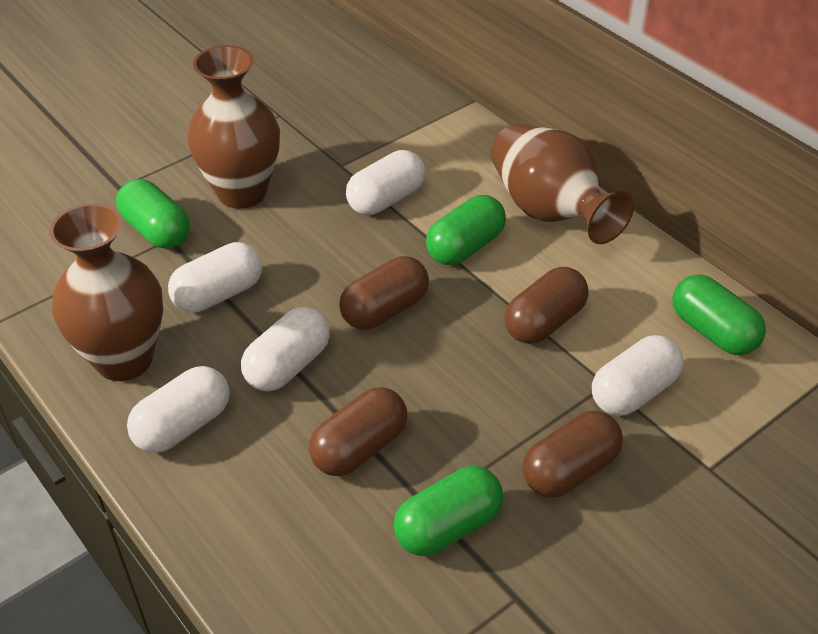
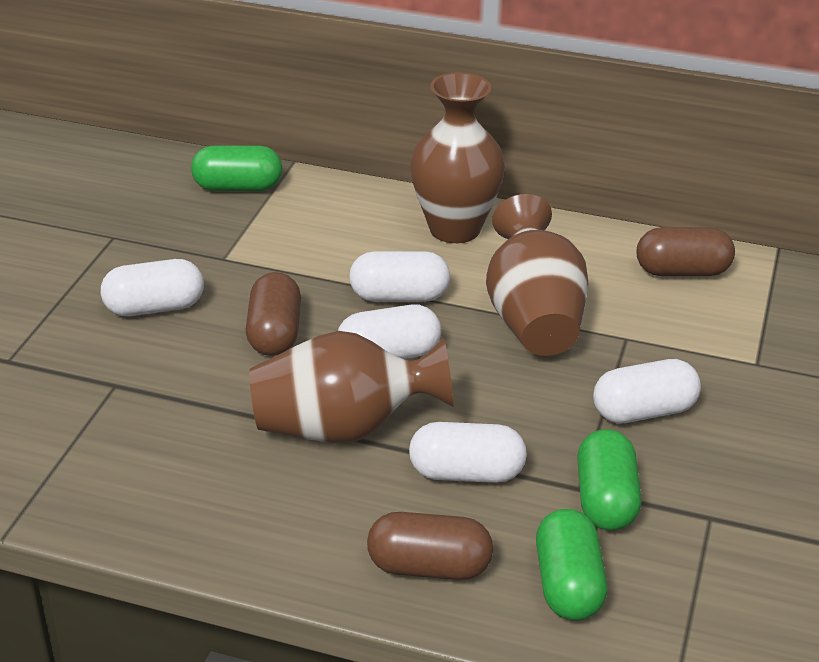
brown capsule: [309,387,407,476] [339,256,429,330] [504,267,589,344] [522,411,623,497] = 4 -> [245,272,301,356] [367,512,493,580] [637,227,735,276] = 3
green capsule: [116,179,190,249] [394,466,503,556] [426,195,506,265] [672,274,766,355] = 4 -> [191,146,282,191] [536,509,607,621] [577,429,641,531] = 3

